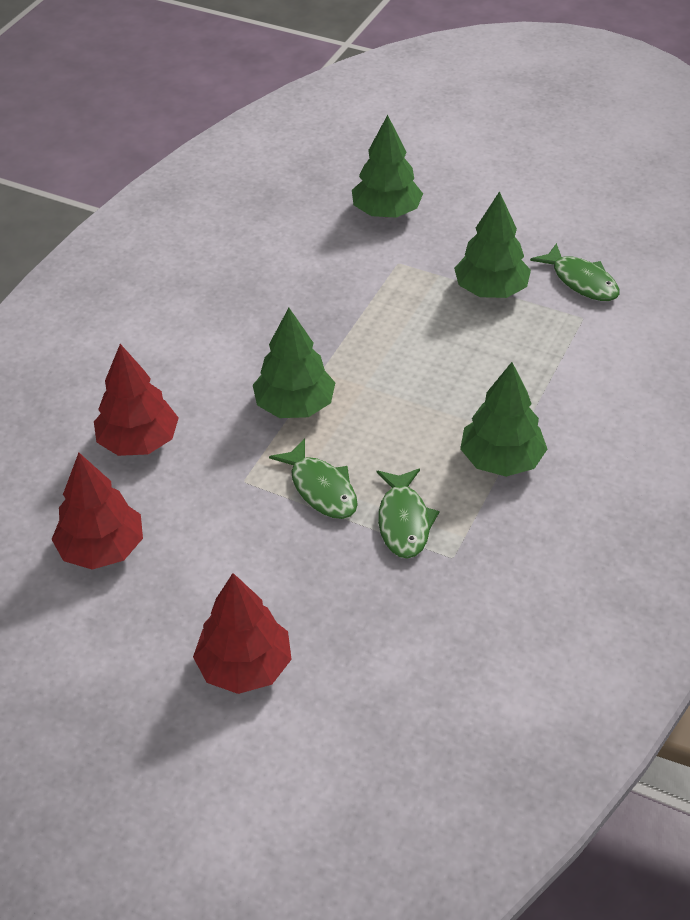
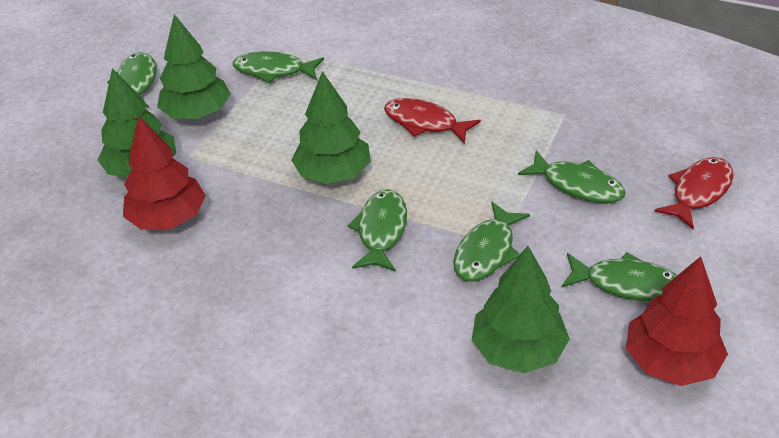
green fish: [269,438,358,519] [377,469,439,559] [530,243,620,301] = 3 -> [107,52,156,108] [233,51,324,83] [347,189,407,272] [453,201,530,282] [518,150,626,203] [562,252,677,301] = 6
red fish: none = 0 -> [384,98,481,144] [654,157,734,229] = 2
red tree: [51,453,143,570] [94,344,179,456] [193,573,292,694] = 3 -> [123,116,206,230] [626,256,728,386] = 2

